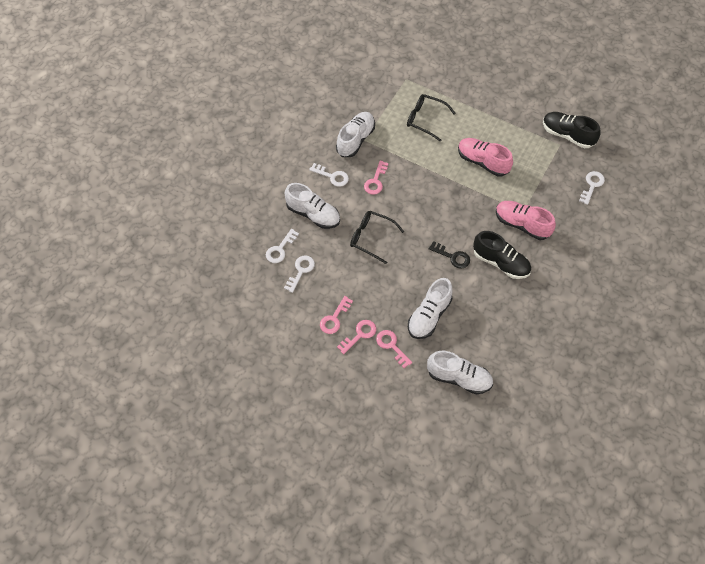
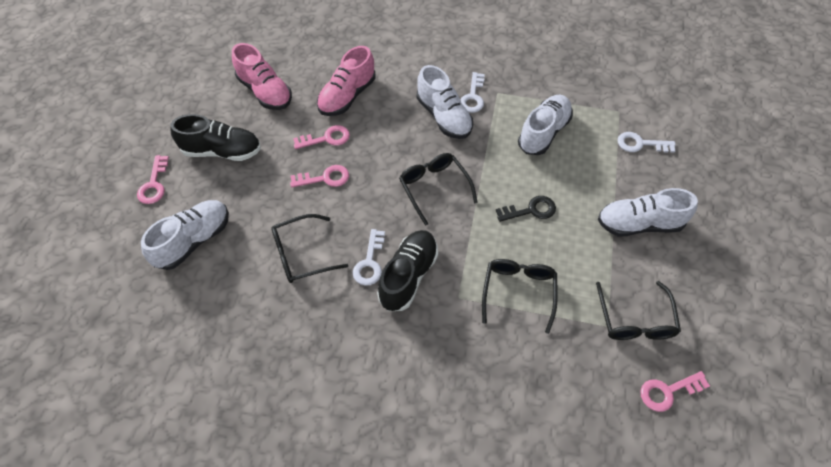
black glasses: [350,211,404,264] [407,94,456,142] = 2 -> [271,214,348,283] [399,153,478,226] [482,259,558,334] [596,281,681,340] = 4
white key: [266,229,299,263] [284,255,315,293] [309,163,349,187] [579,171,605,205] = 4 -> [353,229,385,286] [460,72,485,113] [618,132,676,153] = 3

